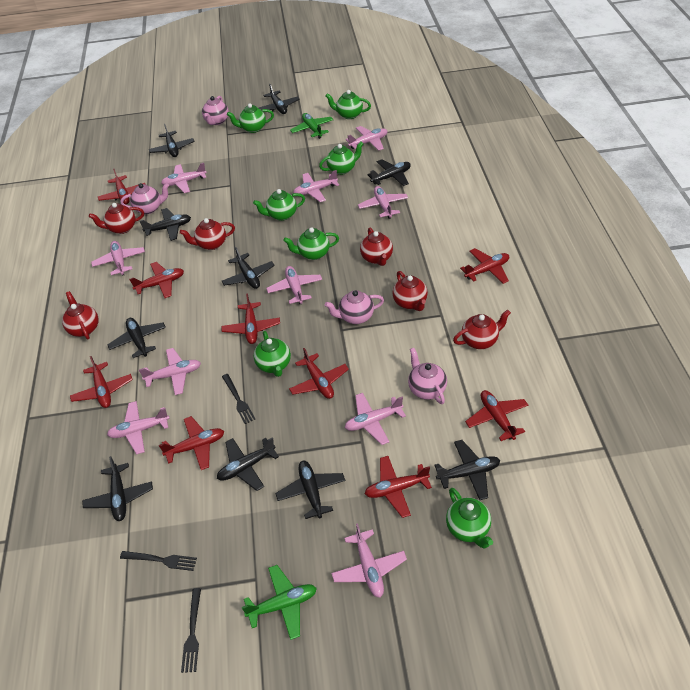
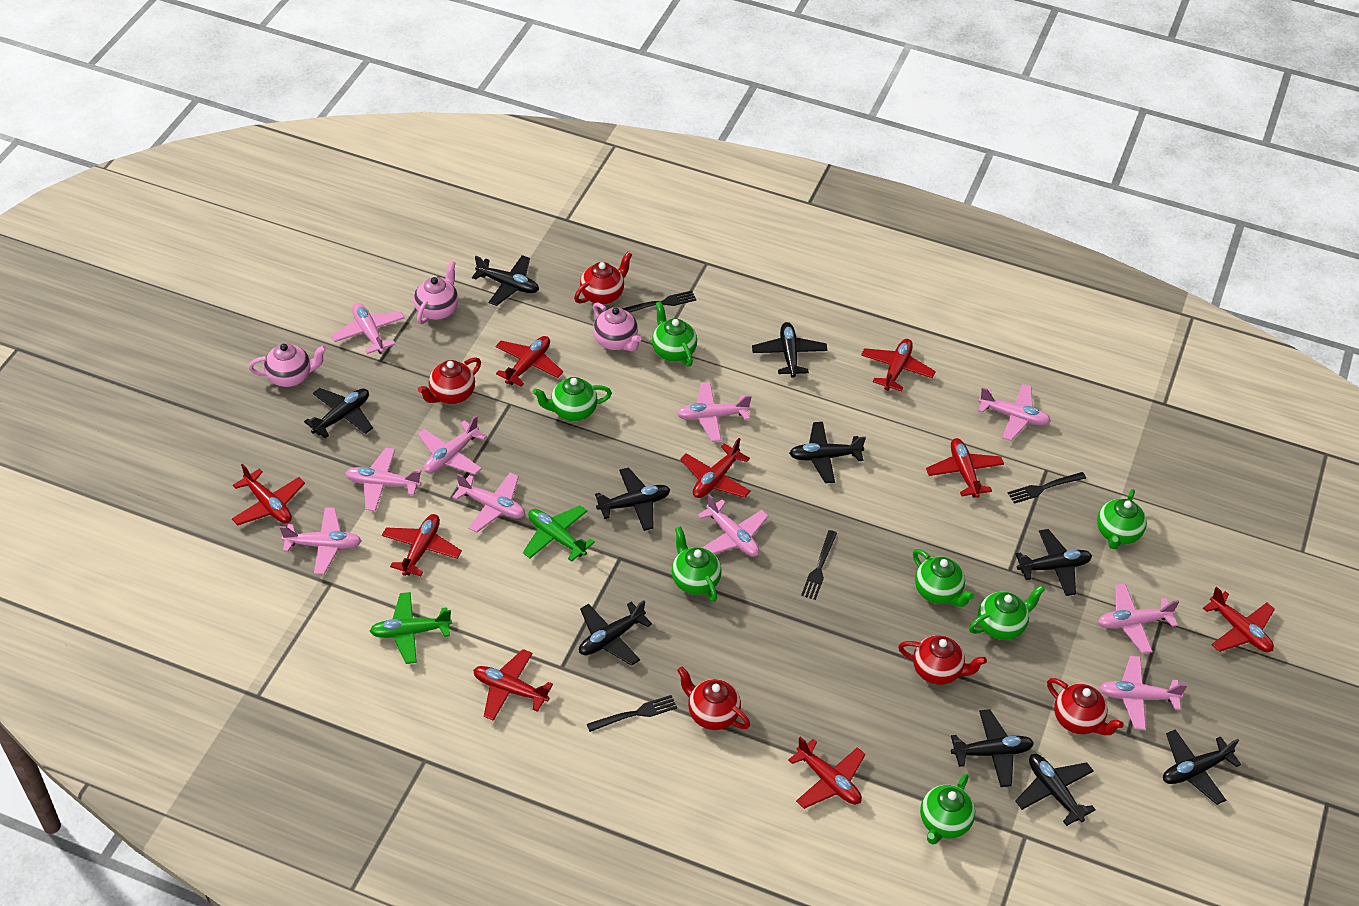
black fork: [120,551,197,571] [181,588,201,673] [222,374,255,424] = 3 -> [587,695,677,732] [623,291,697,313] [801,530,837,600] [1008,472,1086,504] = 4
pink teapot: [120,183,169,214] [202,96,229,125] [325,290,384,324] [408,348,447,404] = 4 -> [249,343,327,387] [414,261,459,324] [593,302,642,351] = 3
red teapot: [62,291,99,339] [89,203,144,234] [180,218,235,250] [360,227,393,266] [393,271,428,311] [453,310,511,349] = 6 -> [418,357,481,404] [574,252,632,304] [677,667,750,730] [898,635,987,685] [1047,678,1124,735] = 5

